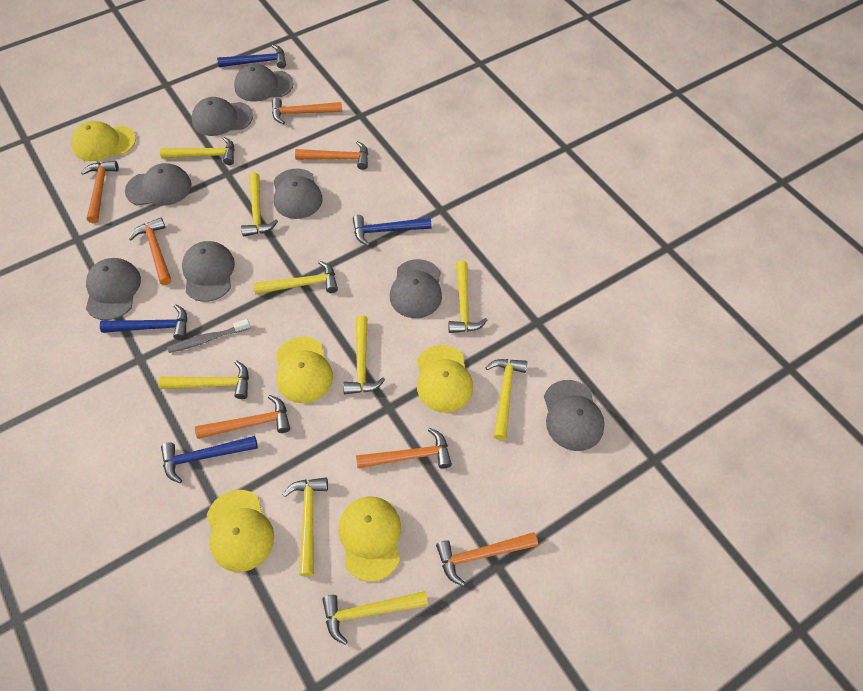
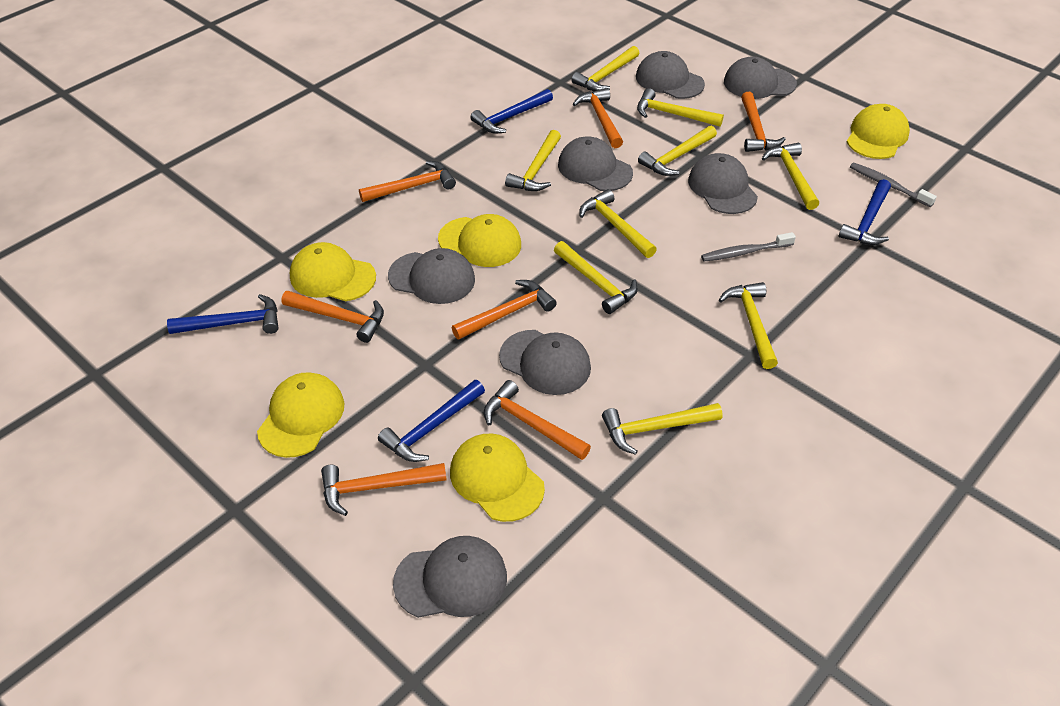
grey cap: [86,258,141,320] [125,163,192,206] [182,241,235,302] [191,97,253,136] [234,64,294,102] [273,168,323,219] [390,259,442,318] [544,380,605,451] = 8 -> [388,248,475,304] [393,536,507,618] [499,330,591,395] [558,137,633,191] [636,51,705,99] [688,153,758,214] [724,56,797,99] = 7
grey toothbrush: [167,319,250,353] = 1 -> [701,232,796,262] [850,163,937,207] = 2

